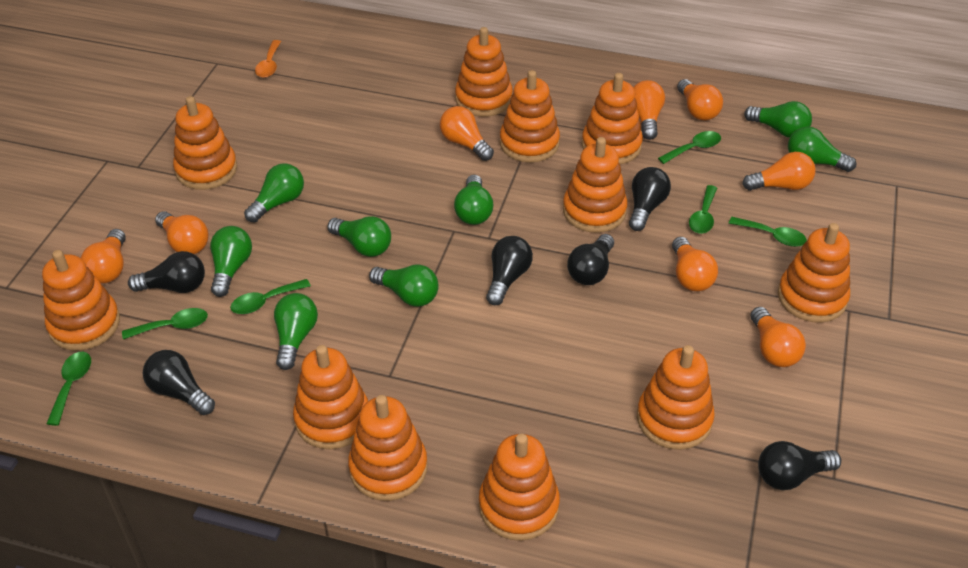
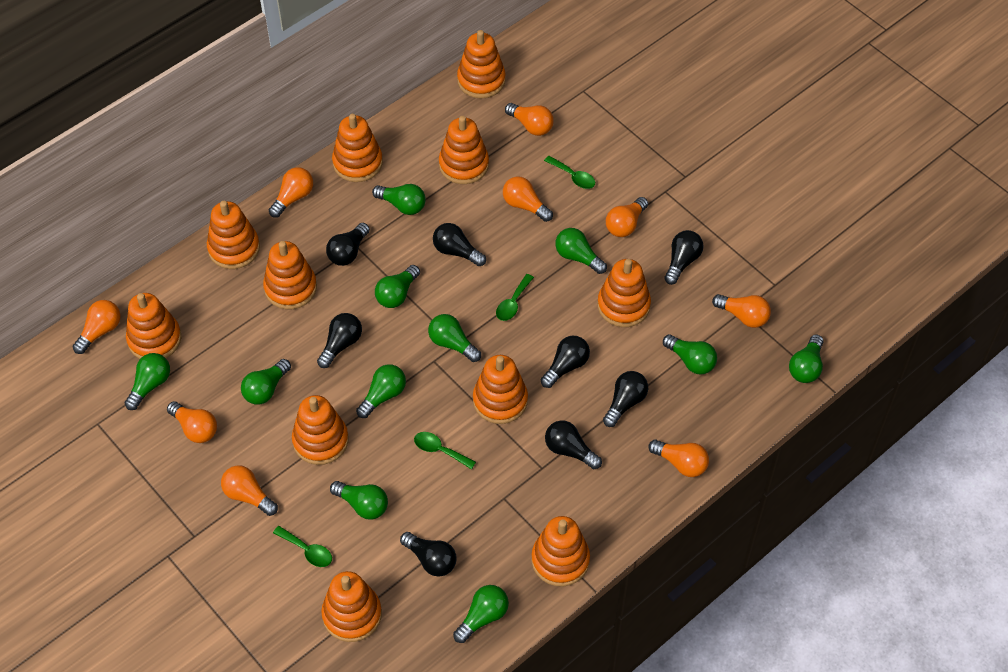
black light bulb: [128,251,205,293] [143,350,215,415] [486,236,533,305] [567,234,614,285] [629,167,671,231] [758,441,841,490] = 6 -> [317,313,362,368] [326,223,370,266] [400,532,457,577] [433,223,486,266] [541,336,590,388] [545,420,602,469] [603,371,648,427] [664,230,704,285] = 8
green light bulb: [210,226,252,297] [244,163,304,222] [274,293,318,370] [327,216,391,257] [369,264,439,307] [454,175,493,225] [744,101,812,138] [788,127,856,172] = 8 -> [125,353,170,410] [241,359,291,405] [330,481,388,519] [356,364,406,418] [372,184,426,215] [375,265,420,308] [428,314,481,362] [453,585,509,643] [555,228,607,274] [663,334,717,374] [789,334,824,383] = 11
green spoon: [47,352,91,426] [122,308,208,339] [230,279,311,314] [658,131,721,164] [689,185,717,234] [729,217,807,247] = 6 -> [273,526,332,567] [414,432,476,469] [496,274,534,321] [544,156,595,189] = 4
orange light bulb: [81,229,126,283] [155,211,209,254] [440,106,494,161] [633,80,665,140] [672,237,718,291] [677,79,723,120] [742,152,816,191] [750,307,806,367] = 8 -> [73,300,120,354] [167,401,217,443] [221,465,278,516] [269,167,313,218] [503,176,553,222] [505,103,554,136] [606,197,648,237] [648,440,709,477] [712,294,771,328] = 9
orange spoon: [255,40,281,78] = 1 -> none = 0

